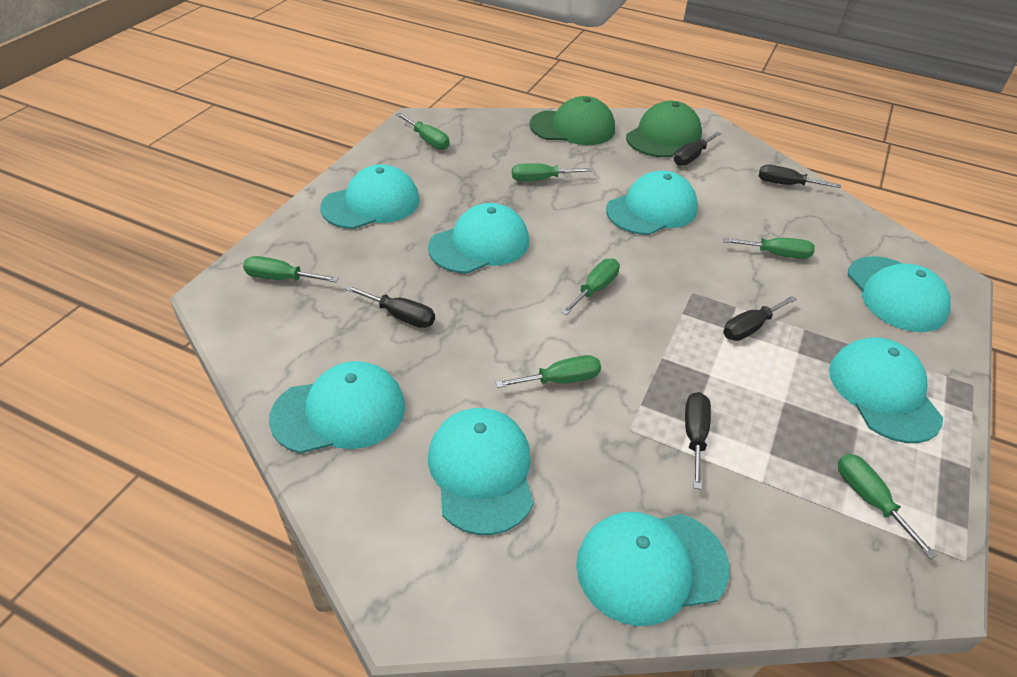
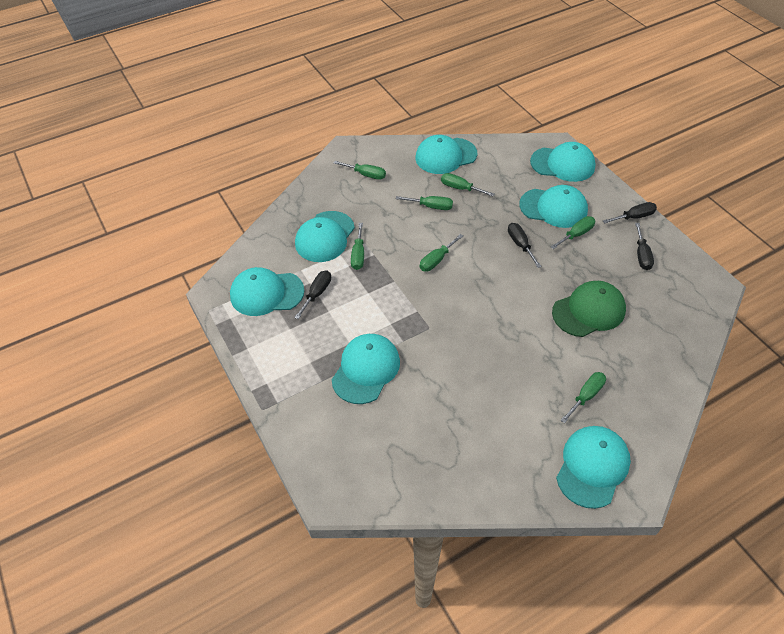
black screwdriver: [345,285,435,328] [674,131,721,166] [685,392,711,490] [723,296,797,341] [759,165,841,188] = 5 -> [294,271,331,319] [508,223,541,268] [603,202,657,224] [635,223,654,270] = 4
green cap: [530,96,615,145] [626,101,702,157] = 2 -> [552,281,626,337] = 1
turquoise cap: [269,361,405,454] [320,164,420,229] [428,203,529,273] [428,408,533,535] [576,512,729,626] [606,171,698,235] [829,338,943,443] [848,256,951,332] = 8 -> [230,267,305,316] [295,211,355,262] [331,334,400,404] [416,135,477,174] [519,185,588,228] [530,142,596,182] [556,426,631,509] = 7

